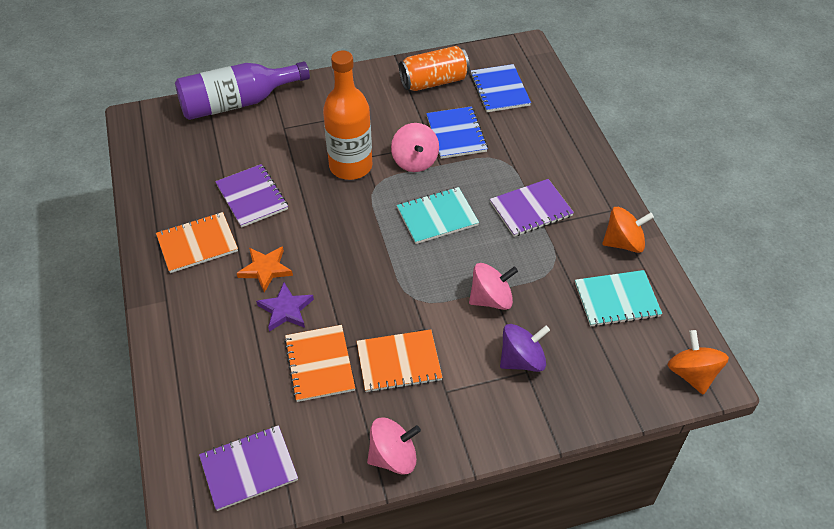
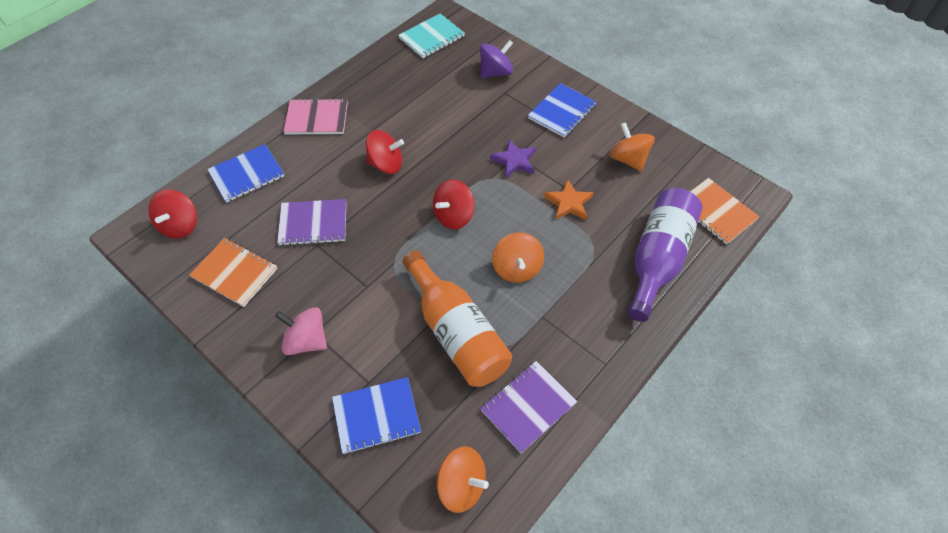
blue notebook: [426,106,488,159] [470,64,531,112] = 2 -> [207,144,284,203] [332,377,421,454] [528,83,597,138] = 3
orange can: [399,46,470,91] = 1 -> none = 0
orange notebook: [156,212,238,273] [284,325,355,402] [356,329,443,393] = 3 -> [189,238,278,307] [690,178,760,245] = 2
orange spinning top: [602,207,654,253] [667,330,729,395] = 2 -> [437,446,489,513] [492,232,544,283] [610,122,655,171] = 3
pink notebook: none = 0 -> [283,98,348,134] = 1
pink spinning top: [367,418,421,475] [391,123,439,172] [469,263,518,310] = 3 -> [275,307,327,355] = 1
purple notebook: [199,425,298,511] [215,164,288,228] [490,179,574,237] = 3 -> [277,199,346,246] [480,361,577,453] = 2
red spinning top: none = 0 -> [148,189,197,238] [366,130,404,174] [433,179,475,229] = 3
turquoise notebook: [397,187,479,244] [575,270,662,327] = 2 -> [398,14,465,58] = 1

